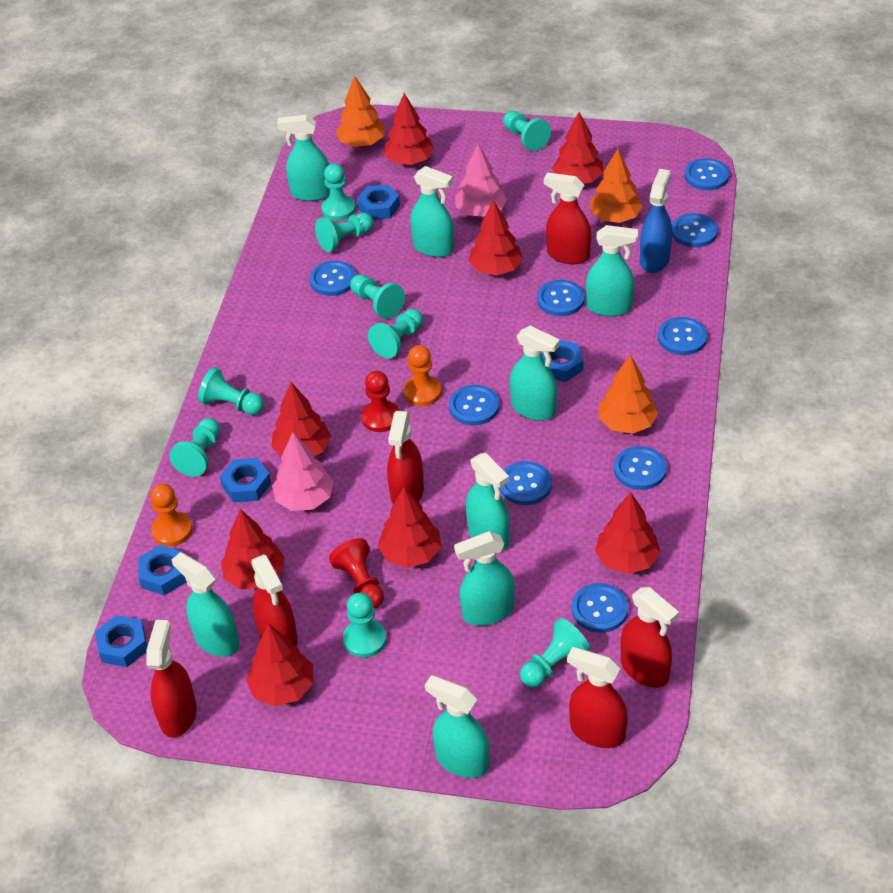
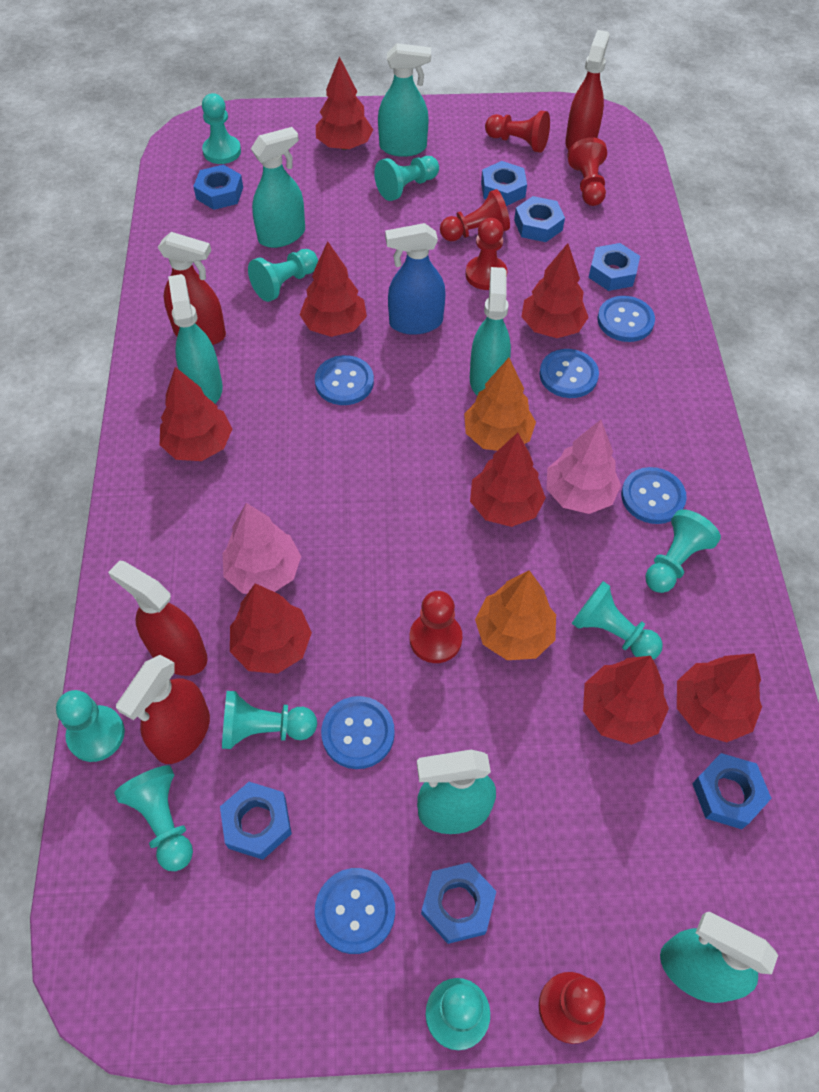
blue button: [310,261,356,296] [449,385,499,425] [500,461,552,505] [537,280,585,316] [571,583,628,633] [614,446,667,490] [658,317,707,355] [672,213,718,247] [685,158,729,190] = 9 -> [315,355,374,405] [315,868,395,954] [321,696,395,769] [539,349,599,398] [597,296,655,342] [621,467,687,524] = 6
blue nut: [95,615,147,667] [138,545,187,595] [220,458,271,502] [357,185,400,220] [541,340,584,382] = 5 -> [193,164,243,210] [220,782,292,860] [421,862,497,944] [481,161,527,206] [514,196,565,242] [588,243,640,291] [692,753,772,829] = 7
orange pawn: [150,483,193,546] [403,345,442,406] = 2 -> none = 0
orange tree: [336,76,385,147] [590,149,643,223] [598,354,658,434] = 3 -> [464,358,536,451] [475,570,556,660] = 2
red pawn: [329,538,384,609] [361,371,399,432] = 2 -> [410,591,463,663] [440,189,510,241] [465,218,508,290] [485,111,550,153] [539,972,606,1044] [567,137,607,206] = 6
red spray bottle: [146,620,197,738] [251,554,298,646] [387,411,424,504] [544,172,591,264] [567,647,628,748] [621,587,679,688] = 6 -> [108,560,207,676] [116,655,210,764] [158,232,226,345] [565,30,610,151] = 4
turquoise spray bottle: [172,552,239,657] [277,115,330,201] [410,166,454,257] [425,675,490,778] [454,531,515,626] [466,453,510,551] [510,326,560,421] [586,225,638,316] = 8 -> [168,274,223,403] [251,127,305,248] [378,43,431,157] [417,750,496,834] [470,267,511,396] [660,912,778,1003] = 6

